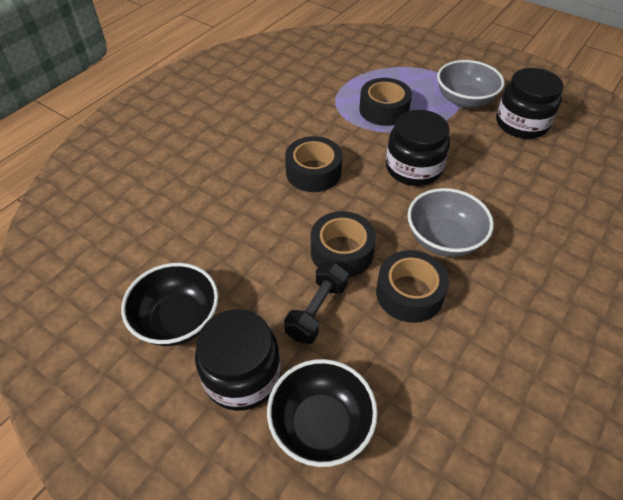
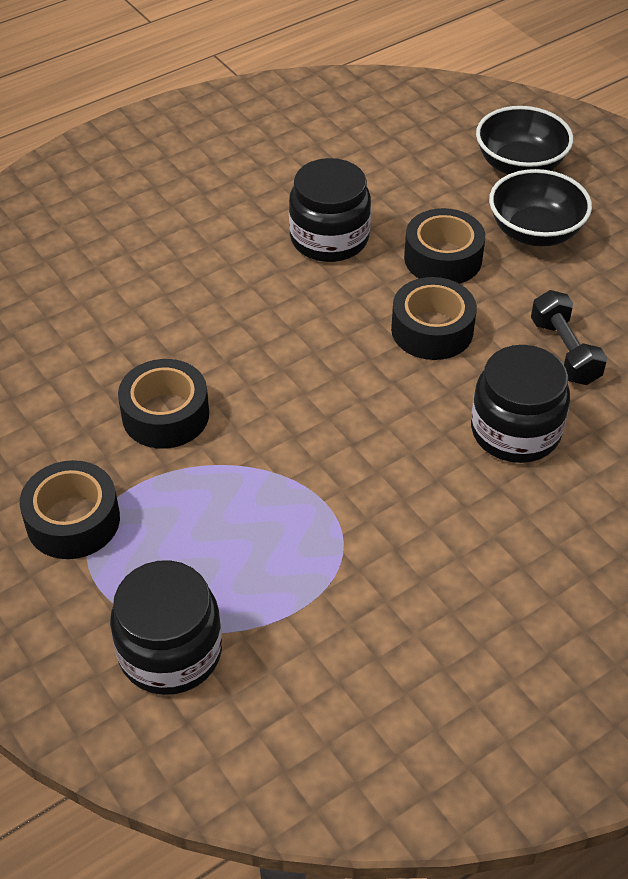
grey bowl: [408,188,494,257] [437,60,504,108] = 2 -> none = 0

